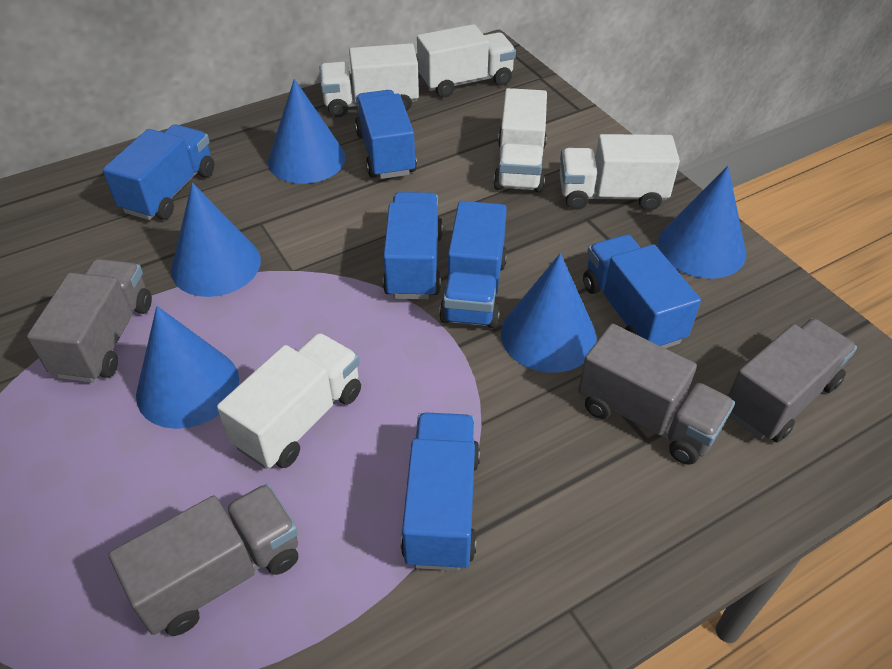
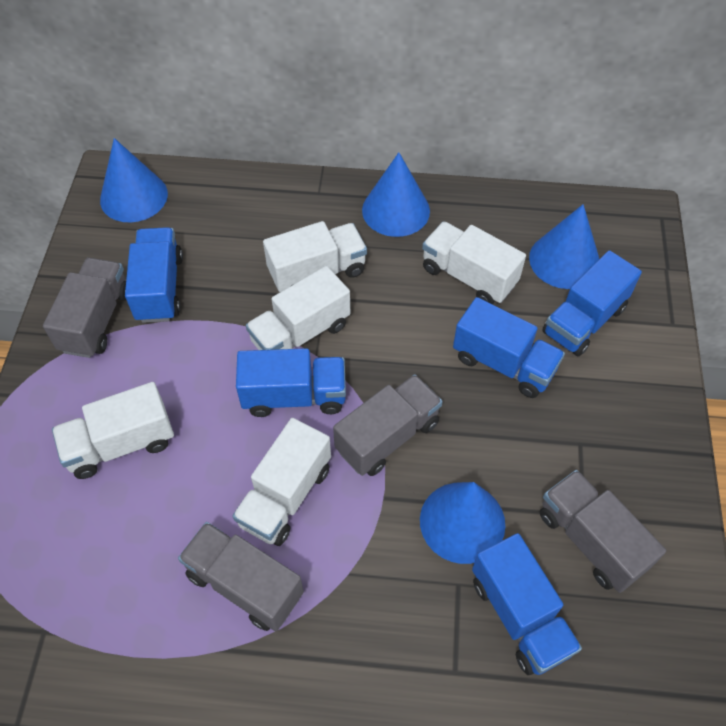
blue cone: [136,306,239,429] [171,183,261,297] [268,79,346,184] [501,253,597,373] [658,166,746,279] = 5 -> [100,138,168,222] [362,152,430,237] [420,482,506,564] [529,204,599,289] = 4
blue truck: [103,124,214,220] [355,90,417,179] [383,192,443,299] [401,412,480,571] [439,201,507,328] [583,235,701,348] = 6 -> [125,227,183,323] [236,348,346,417] [453,297,565,398] [472,533,582,675] [542,250,642,357] = 5

